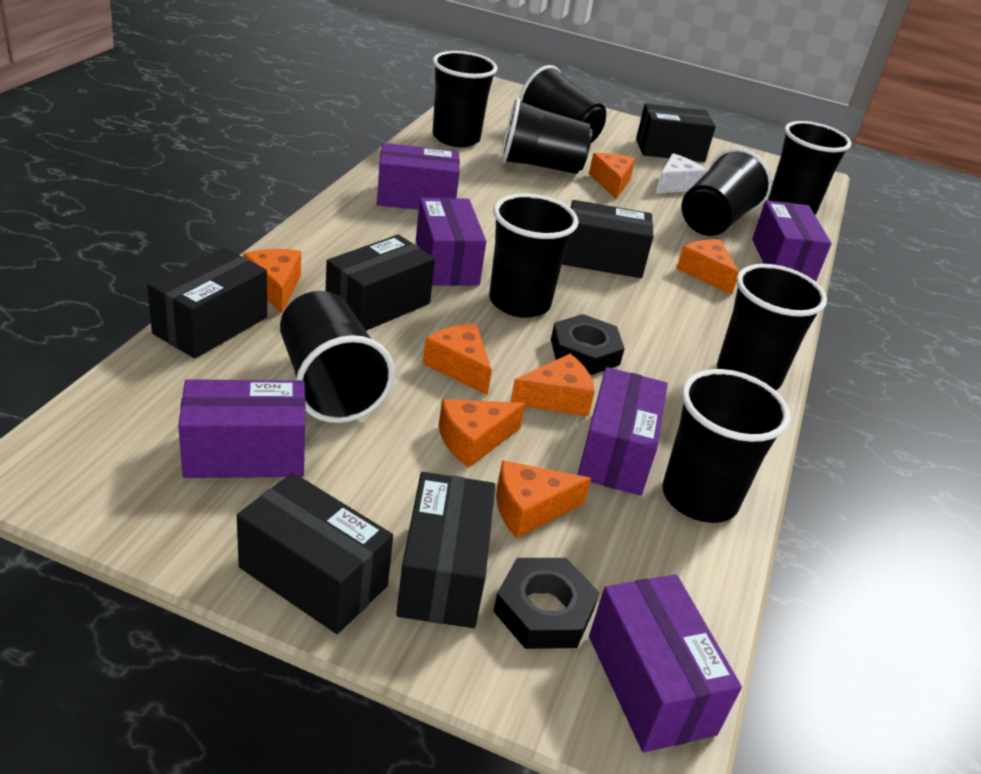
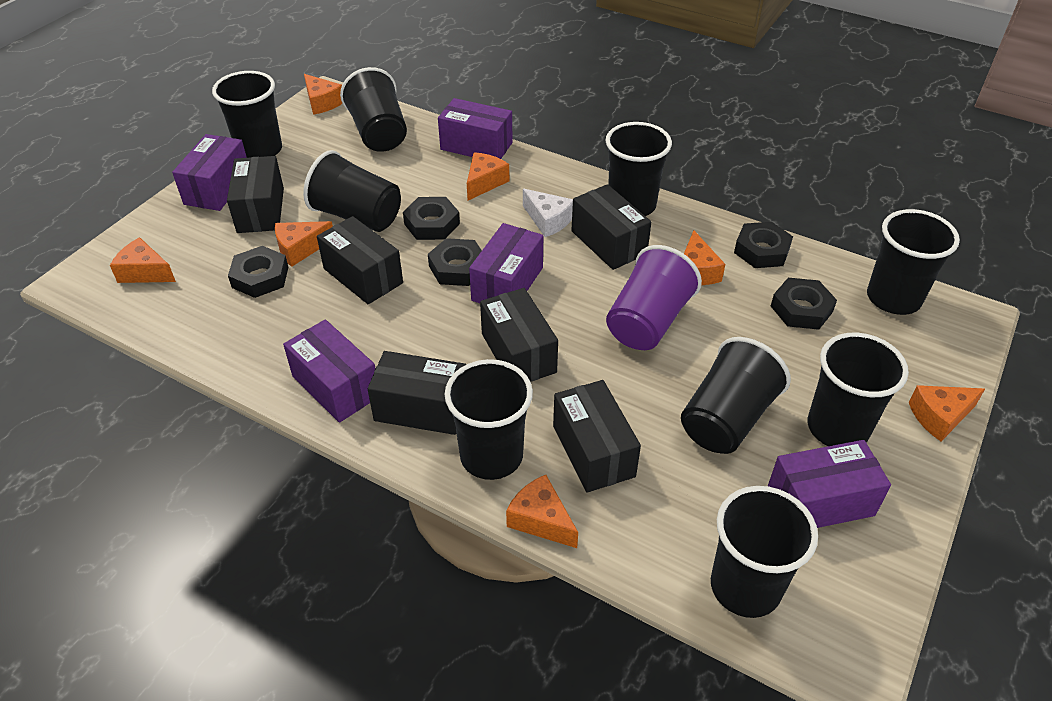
black nut: [493,558,600,649] [551,314,625,375] = 2 -> [228,246,288,298] [403,197,460,240] [428,238,482,286] [734,222,793,268] [771,278,837,330] = 5
purple box: [178,379,306,478] [377,143,460,210] [416,198,486,286] [577,367,668,496] [589,575,742,752] [752,200,832,281] = 6 -> [172,134,247,211] [283,319,376,423] [438,98,513,159] [469,223,543,303] [768,440,891,528] = 5
purple cup: none = 0 -> [606,245,702,350] = 1

